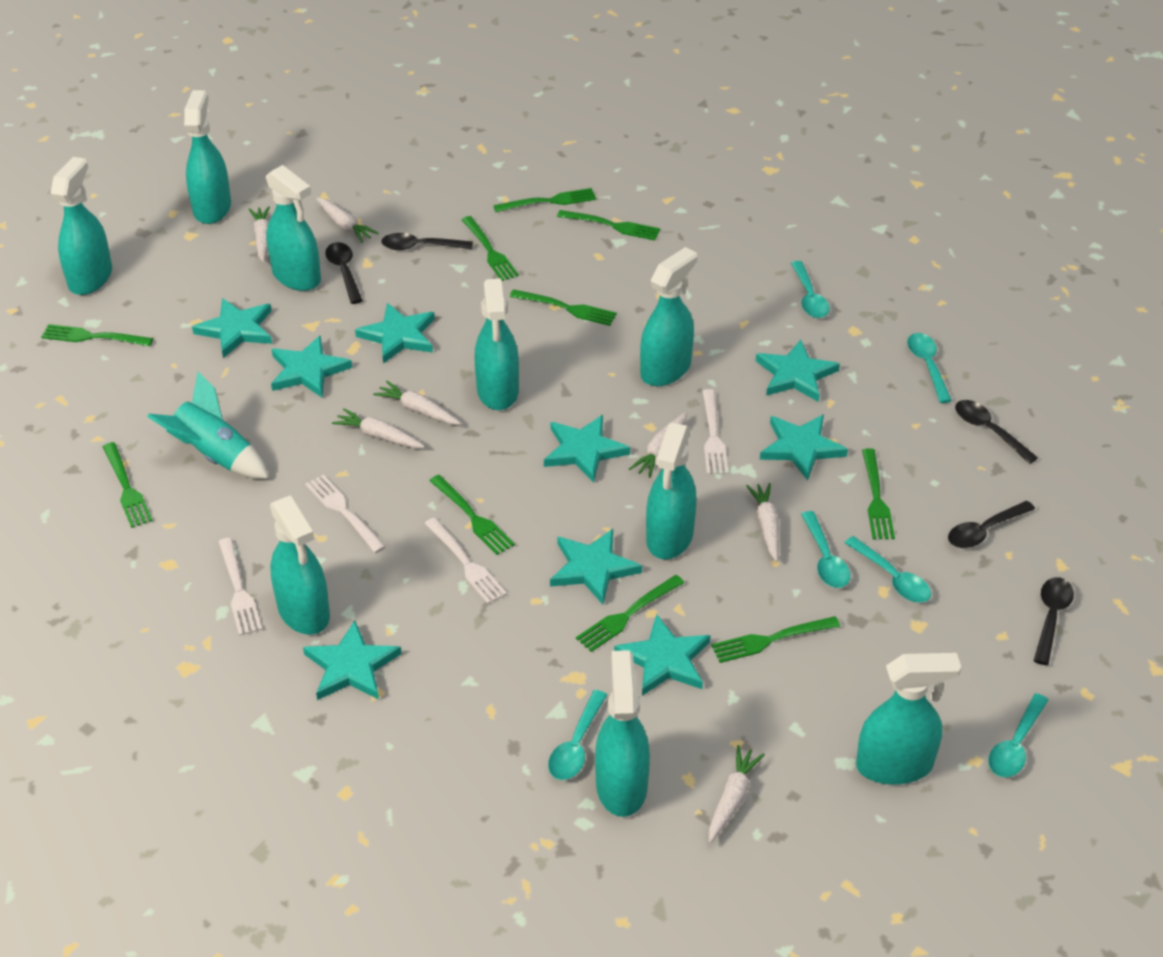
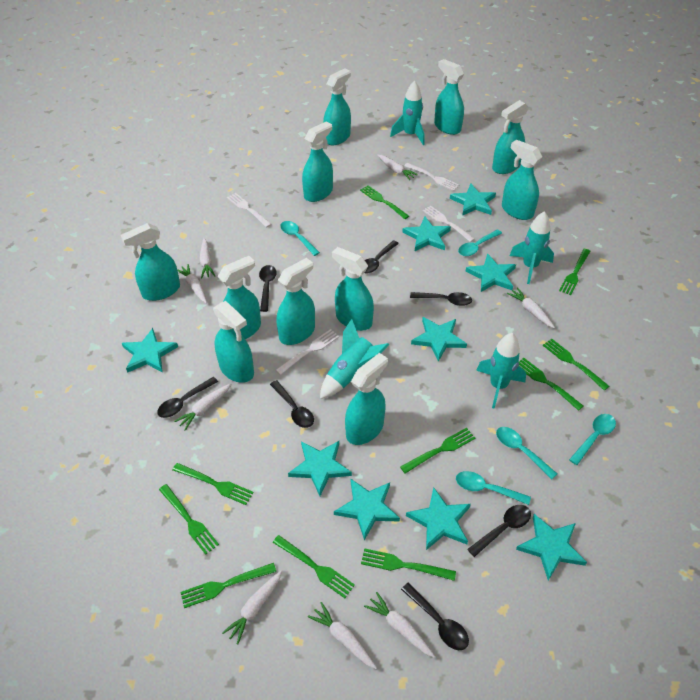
black spoon: [325,242,363,304] [381,233,473,250] [948,501,1035,548] [955,400,1038,464] [1034,577,1074,665] = 5 -> [157,377,218,418] [259,265,277,312] [270,380,314,428] [364,240,399,273] [401,583,469,650] [410,292,472,306] [467,505,531,557] = 7
turquoise rocket: [147,372,269,479] = 1 -> [320,319,389,399] [390,81,425,145] [476,333,526,409] [509,211,554,284] = 4
turquoise spoon: [548,690,607,780] [791,261,830,318] [801,511,850,588] [844,536,931,603] [907,333,952,403] [988,693,1048,777] = 6 -> [280,221,320,256] [456,471,531,505] [458,229,502,256] [496,427,557,479] [569,414,616,465] = 5
turquoise spray bottle: [51,157,112,295] [184,90,231,224] [266,165,321,291] [270,495,330,635] [474,279,519,410] [595,650,650,817] [640,247,697,386] [646,422,697,559] [856,653,961,785] = 9 -> [121,223,180,301] [213,301,254,383] [218,256,261,339] [276,258,315,345] [302,122,333,202] [323,69,351,145] [332,247,374,331] [345,353,388,445] [434,59,464,135] [492,100,529,174] [502,139,542,220] = 11
white carrot: [249,206,270,263] [316,198,379,243] [332,409,425,448] [373,381,461,425] [629,412,687,478] [708,745,765,843] [746,483,779,562] = 7 -> [174,383,231,431] [177,264,207,303] [200,238,215,278] [222,571,282,645] [308,602,377,669] [364,592,435,658] [377,154,418,180] [507,287,555,328] = 8

